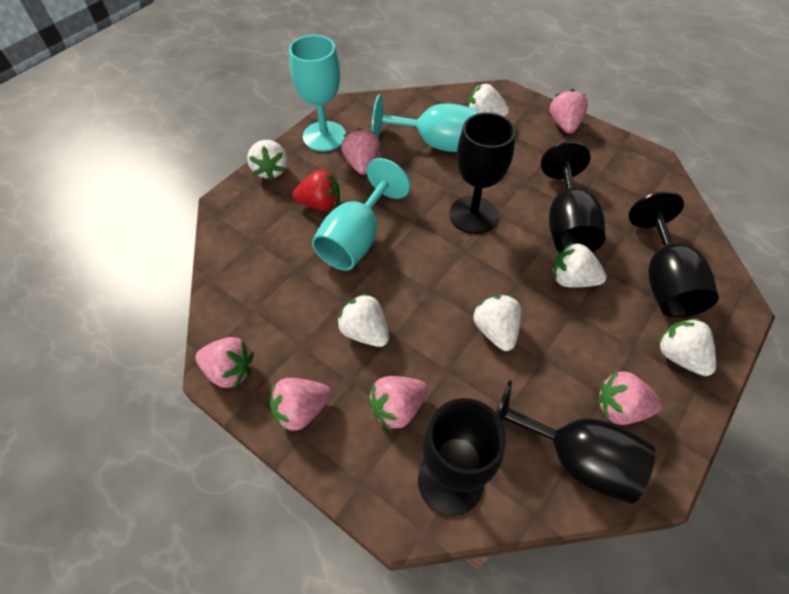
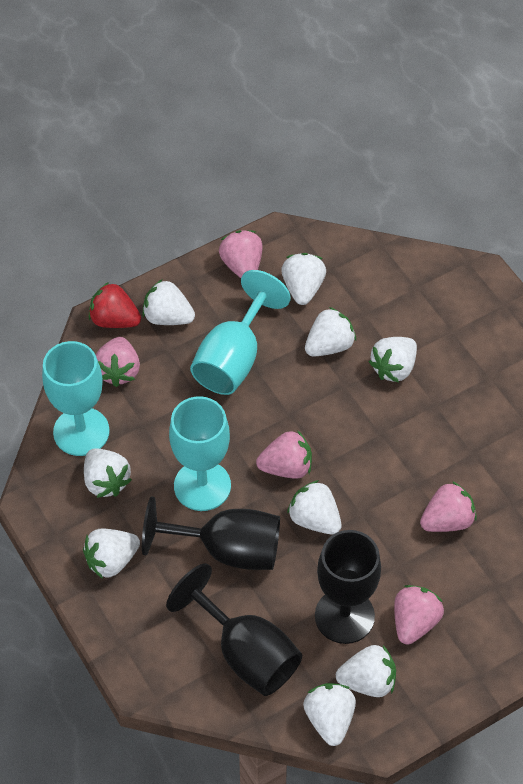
black goblet: [418,398,506,516] [449,112,516,234] [496,380,655,504] [541,141,606,252] [628,192,719,317] = 5 -> [142,496,280,570] [166,563,302,696] [315,530,381,644] = 3
pink strawberry: [195,337,254,388] [270,378,331,432] [341,128,380,175] [369,376,428,431] [550,89,588,134] [597,371,662,425] = 6 -> [96,337,140,387] [219,230,262,278] [256,430,312,479] [394,585,444,645] [420,481,477,532] = 5
white strawberry: [247,140,288,180] [337,293,389,347] [468,84,509,117] [473,295,522,351] [552,242,607,288] [657,318,716,376] = 6 -> [83,528,140,579] [84,448,132,498] [142,280,195,325] [281,253,326,305] [287,480,341,535] [303,683,356,746] [305,307,356,357] [336,645,396,697] [369,337,417,383] = 9

